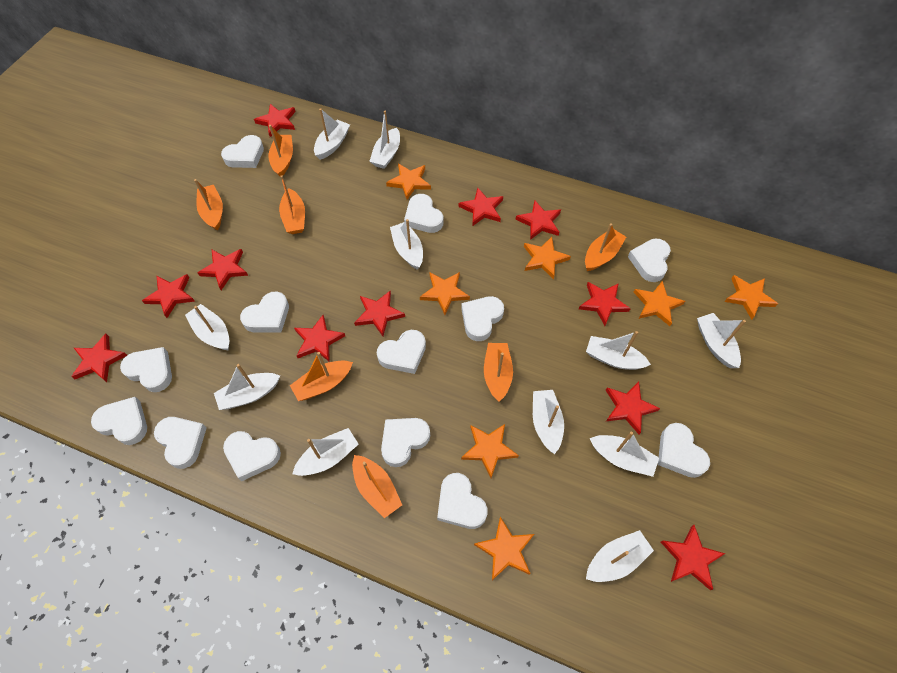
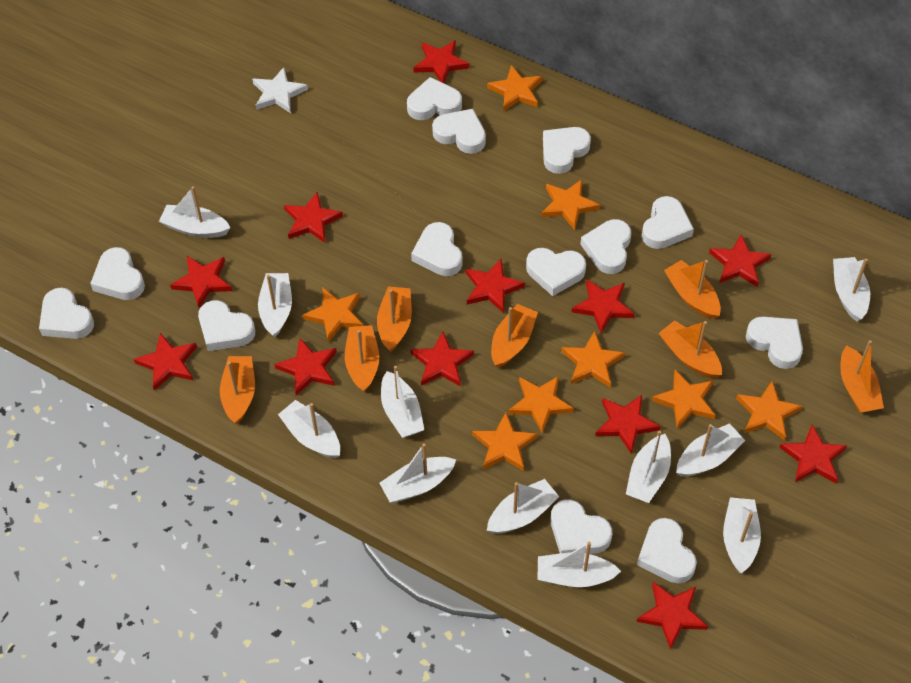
orange star: [386,164,431,200] [420,272,470,315] [461,424,519,478] [474,517,534,580] [524,237,571,279] [633,280,685,326] [724,275,778,320] = 7 -> [302,287,364,343] [472,412,538,471] [487,65,543,112] [509,376,574,433] [541,179,600,230] [561,331,625,387] [652,370,716,429] [736,381,802,441] = 8
red star: [71,334,127,382] [142,274,195,318] [198,249,248,290] [254,104,296,137] [294,315,345,362] [354,291,405,336] [459,188,503,226] [515,201,561,240] [579,282,631,326] [606,382,660,434] [661,525,725,590] = 11 -> [134,333,197,391] [170,256,232,308] [274,338,337,396] [284,192,343,243] [410,331,474,387] [413,40,469,83] [466,259,525,313] [572,279,634,334] [595,395,661,454] [636,582,708,650] [709,234,771,287] [779,424,847,484] = 12
white star: none = 0 -> [252,67,308,113] = 1

